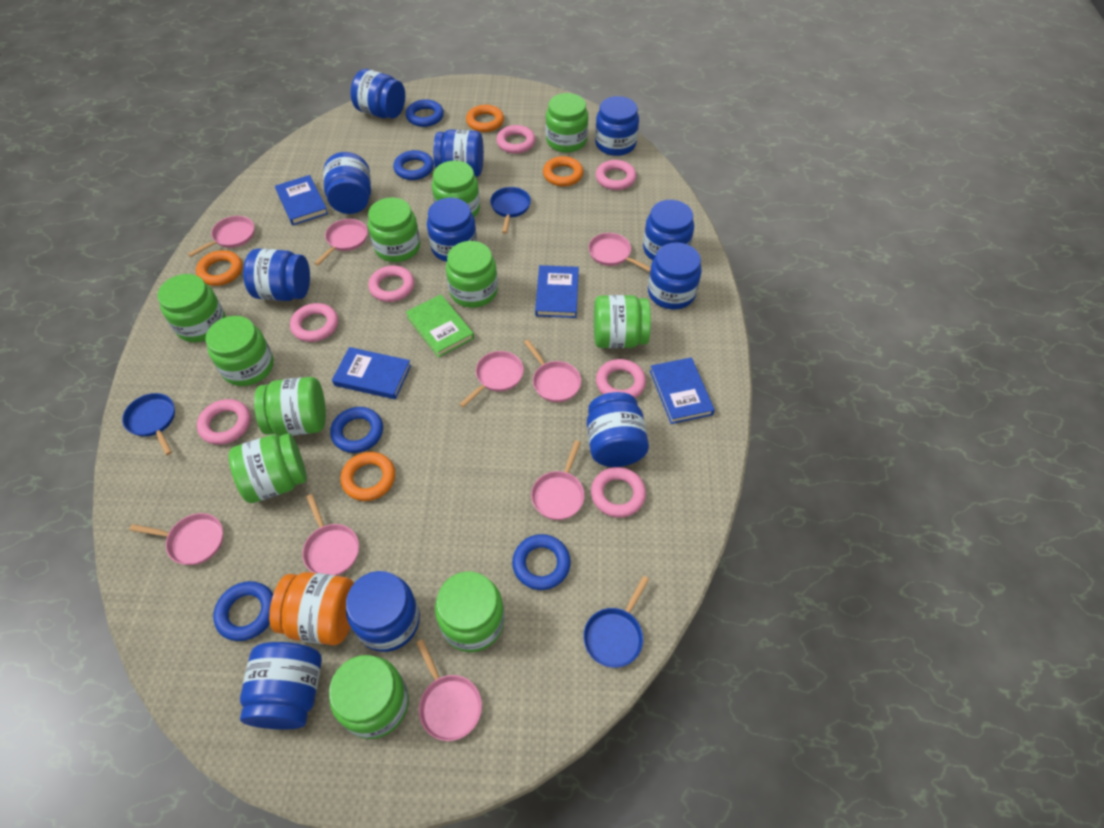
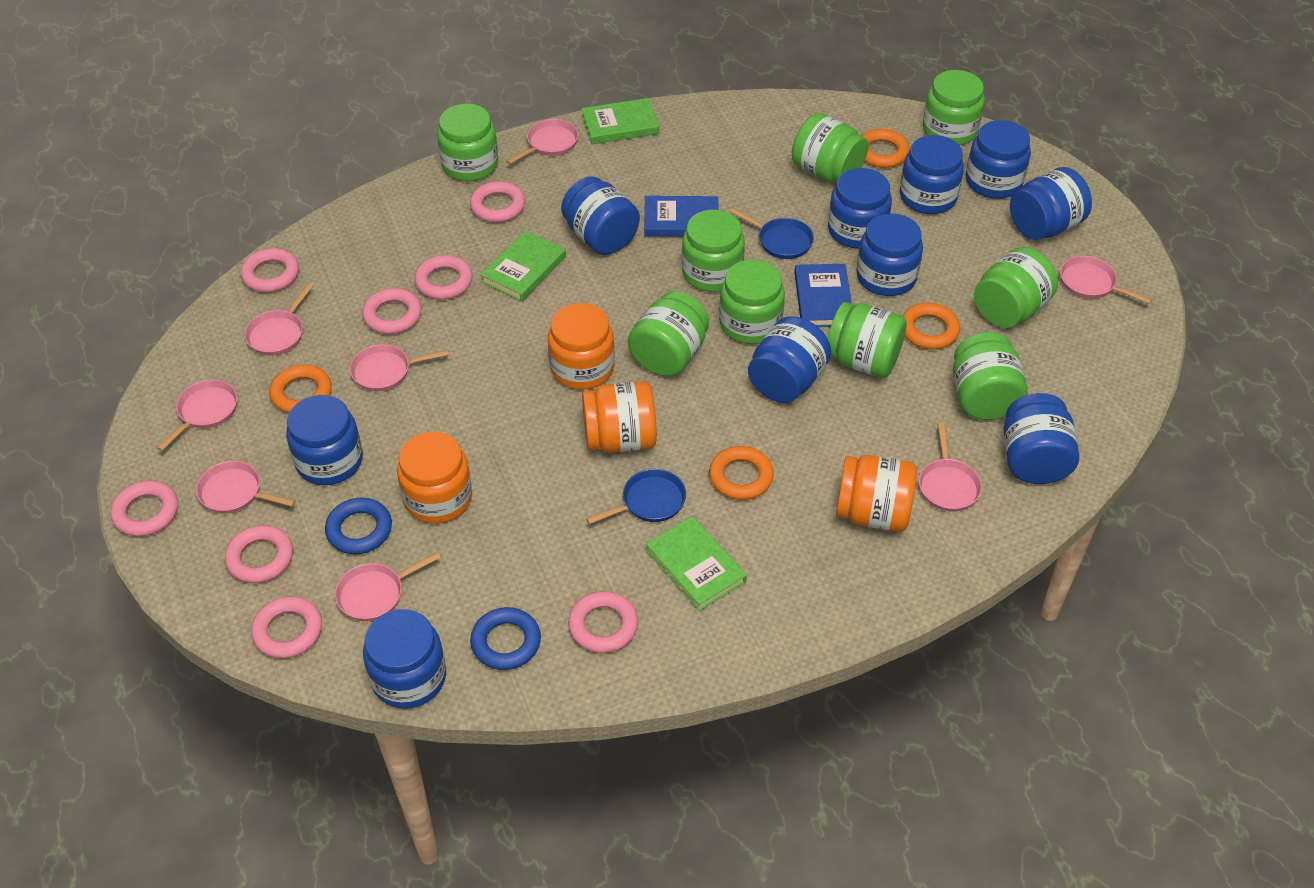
blue book: [275,175,328,225] [332,347,411,399] [535,265,579,318] [650,357,715,424] = 4 -> [644,196,719,237] [794,264,852,327] = 2
blue jar: [240,642,322,729] [243,248,310,301] [324,152,371,214] [346,571,420,652] [350,69,405,118] [427,198,477,262] [433,130,484,177] [587,392,649,467] [595,96,639,156] [643,200,694,260] [648,242,702,309] = 11 -> [286,395,363,485] [363,609,446,709] [561,176,640,255] [748,316,831,403] [828,168,892,249] [856,213,923,296] [900,135,964,214] [966,120,1031,199] [1003,393,1079,484] [1010,167,1092,240] = 10
blue pan: [122,393,175,455] [490,187,531,234] [583,576,649,668] = 3 -> [586,469,686,524] [730,208,814,259] = 2
blue ring: [213,581,273,641] [330,407,383,453] [393,150,434,180] [406,99,444,127] [512,534,571,590] = 5 -> [325,498,392,554] [470,607,541,670] = 2
green book: [406,294,474,358] = 1 -> [481,231,566,302] [582,98,659,144] [646,516,747,611] = 3
green jar: [158,274,226,342] [206,316,274,386] [229,433,307,503] [254,377,326,436] [329,655,409,739] [368,197,421,262] [432,161,480,217] [435,572,505,652] [446,241,498,308] [546,93,588,153] [594,295,651,348] = 11 -> [437,104,498,181] [628,291,709,377] [682,210,745,292] [719,260,785,344] [792,113,868,182] [827,302,907,378] [923,70,985,146] [953,332,1028,420] [974,247,1058,328] = 9
orange jar: [269,572,354,645] = 1 -> [397,432,472,524] [548,303,615,390] [582,381,657,453] [836,455,917,532] = 4
pink pan: [129,513,223,565] [188,216,254,257] [302,494,359,575] [314,219,368,266] [416,639,482,741] [459,351,524,407] [524,339,581,402] [531,440,585,520] [588,233,651,272] = 9 -> [157,379,237,451] [196,461,296,514] [244,283,314,355] [335,552,441,621] [350,344,449,391] [506,119,578,164] [919,423,982,512] [1060,256,1152,304] = 8
pink ring: [197,399,251,445] [290,303,338,342] [368,266,414,302] [496,125,536,154] [591,467,646,518] [596,160,636,190] [596,359,646,398] = 7 -> [110,481,178,536] [225,525,293,583] [241,248,299,292] [251,596,322,659] [362,288,422,334] [414,255,472,300] [470,181,525,223] [568,591,638,653] = 8

